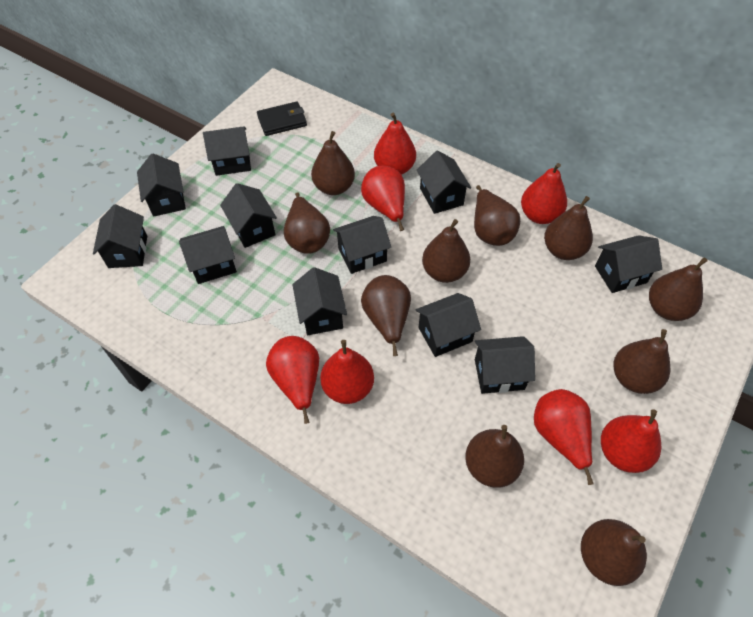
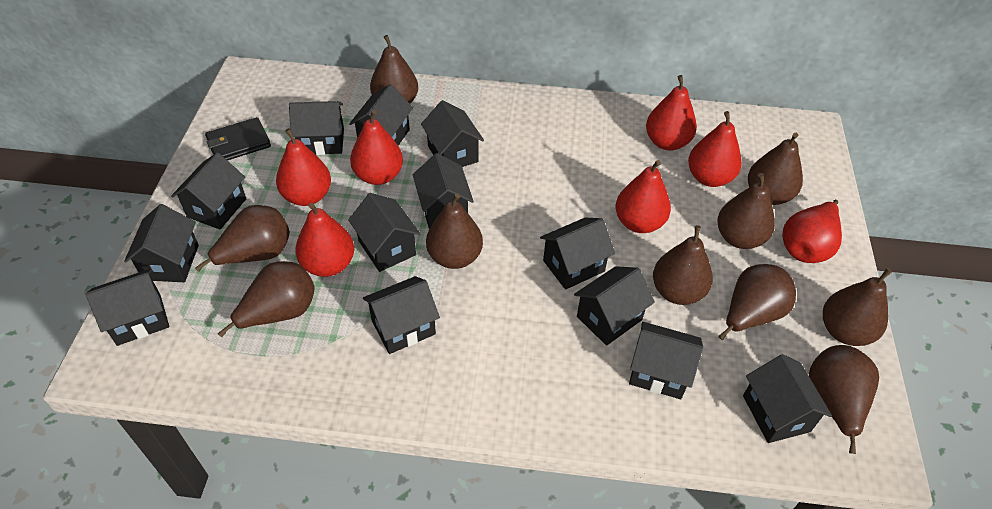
black house: [93,204,147,268] [137,153,186,217] [179,226,237,284] [203,126,251,176] [220,183,277,248] [292,267,347,335] [333,216,391,274] [415,293,481,357] [417,150,471,214] [475,336,535,394] [595,235,662,293] = 11 -> [85,269,169,346] [124,204,199,282] [171,152,246,229] [289,101,344,155] [348,193,420,272] [349,84,413,146] [363,276,440,354] [413,153,474,229] [421,100,484,167] [540,218,615,290] [574,266,655,346] [629,322,703,399] [743,354,832,443] = 13

